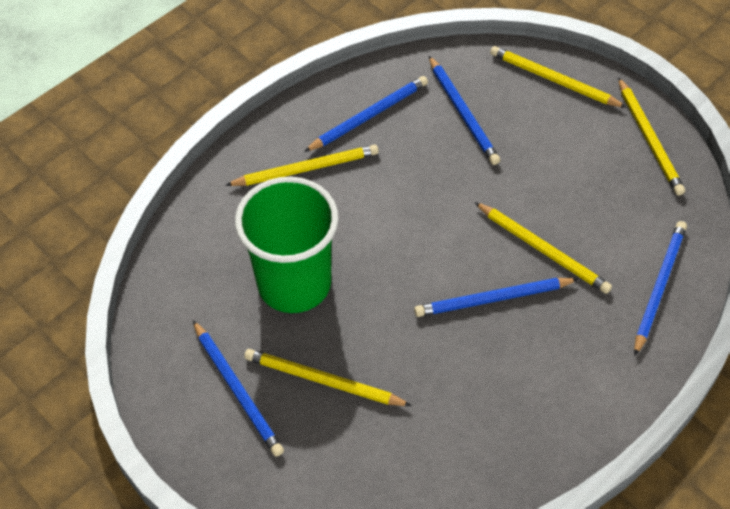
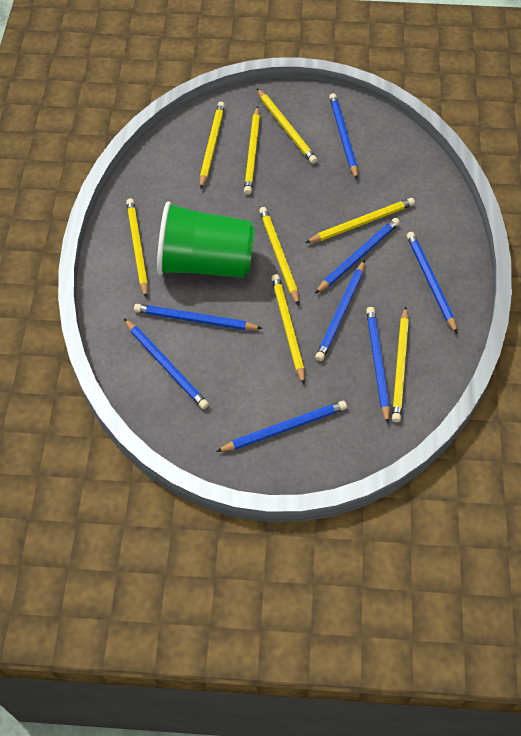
blue pencil: [193,320,284,457] [304,76,428,152] [414,278,579,317] [429,56,500,165] [634,221,687,356] = 5 -> [124,319,209,409] [134,304,263,330] [216,401,347,452] [315,218,400,293] [315,260,365,361] [329,93,358,179] [366,307,390,424] [407,232,457,334] = 8
yellow pencil: [225,145,379,186] [244,349,412,406] [475,202,612,294] [490,46,627,108] [618,77,685,196] = 5 -> [126,198,148,298] [200,102,225,189] [244,106,260,195] [257,89,317,164] [259,207,299,306] [271,274,305,384] [305,198,415,243] [392,306,409,422] = 8

